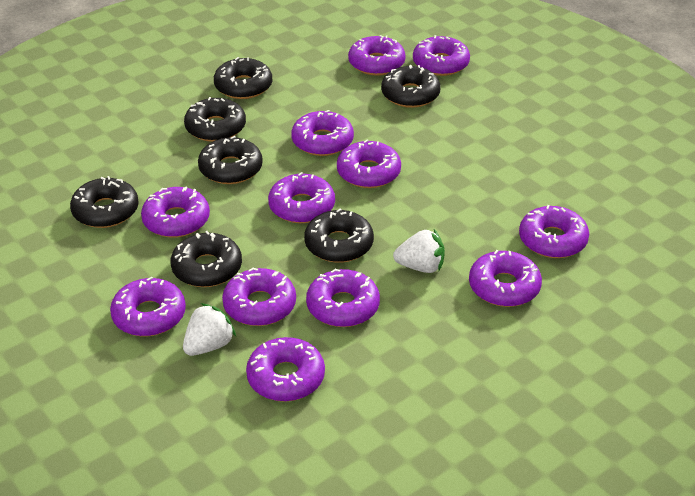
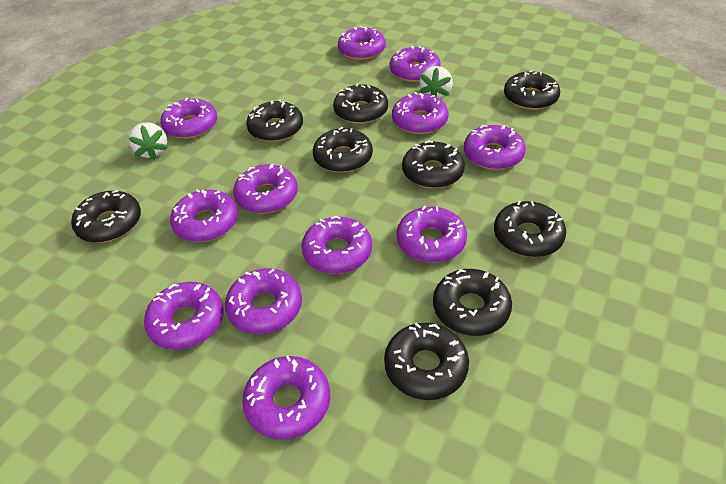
black donut: [70,176,139,228] [170,231,242,287] [184,97,246,142] [198,136,263,184] [214,57,272,99] [304,208,374,263] [381,65,441,108] = 7 -> [71,190,141,243] [246,99,303,142] [313,127,373,173] [333,84,388,124] [384,323,469,400] [402,140,465,188] [433,269,512,336] [494,201,566,257] [504,70,560,110] = 9

